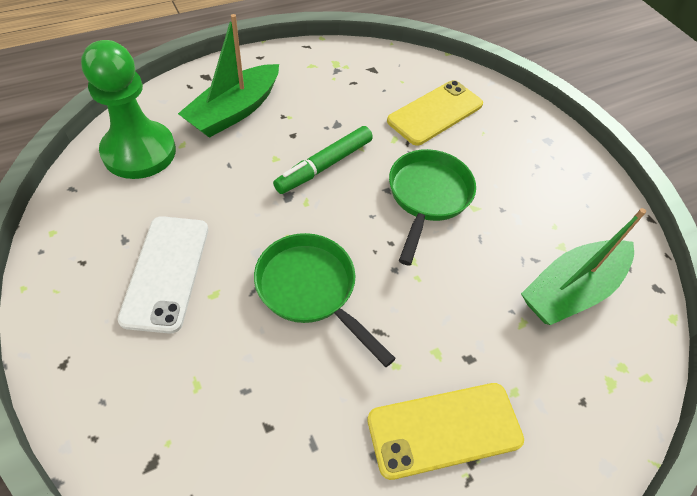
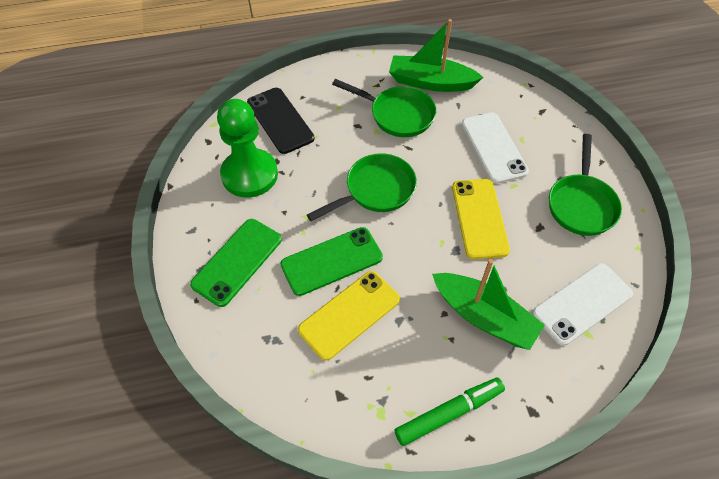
black phone: none = 0 -> [247,88,314,154] = 1
green pan: [254,233,396,367] [389,149,476,266] = 2 -> [307,153,417,221] [332,79,436,137] [549,134,622,236] = 3
green phone: none = 0 -> [190,219,282,307] [281,227,383,296] = 2
white phone: [117,216,208,334] = 1 -> [462,112,529,184] [532,263,633,346] = 2

